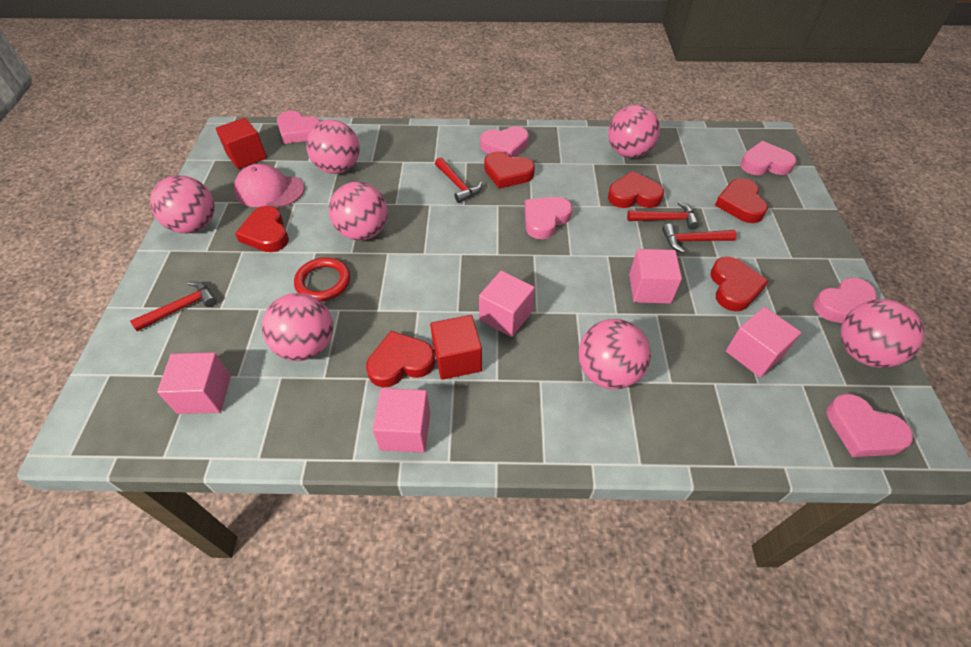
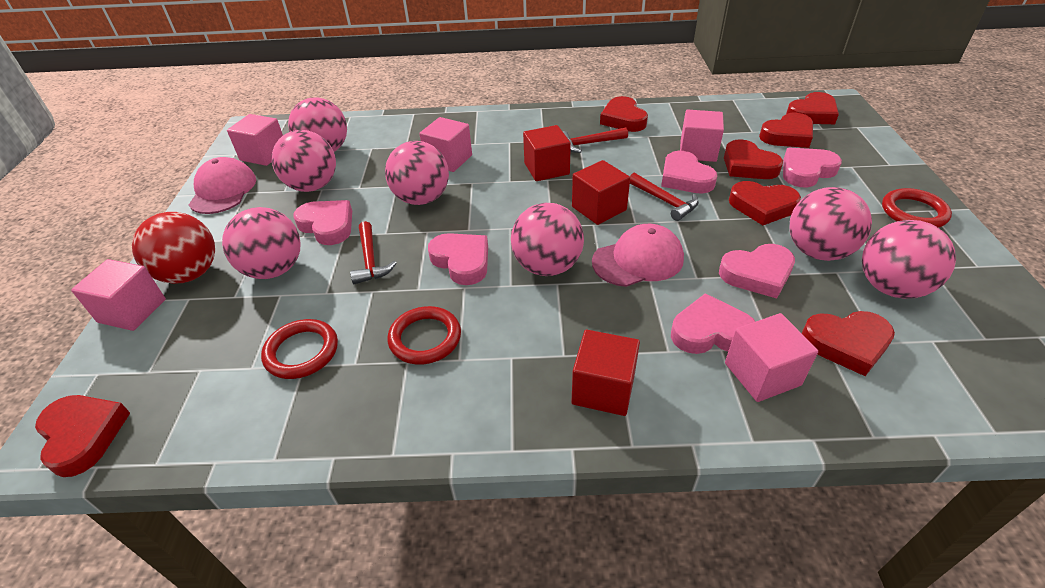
pink cap: [234,164,305,207] = 1 -> [189,157,256,214] [592,224,684,287] = 2
red ball: none = 0 -> [132,212,215,284] = 1
red cube: [216,118,267,169] [430,315,482,380] = 2 -> [523,125,571,181] [571,330,640,416] [572,160,630,225] = 3
red hammer: [130,281,217,331] [435,157,482,203] [627,202,699,230] [662,224,737,253] = 4 -> [350,221,397,284] [563,127,628,153] [630,173,699,221] = 3
red heart: [235,206,289,252] [366,331,435,387] [484,151,535,189] [608,171,664,208] [710,257,768,311] [715,178,768,223] = 6 -> [35,395,130,477] [600,96,648,132] [724,139,783,179] [729,181,801,225] [759,113,813,148] [786,92,839,124] [802,311,895,376] = 7
red ring: [294,257,350,301] = 1 -> [261,319,338,379] [387,306,461,365] [882,188,952,228] = 3

